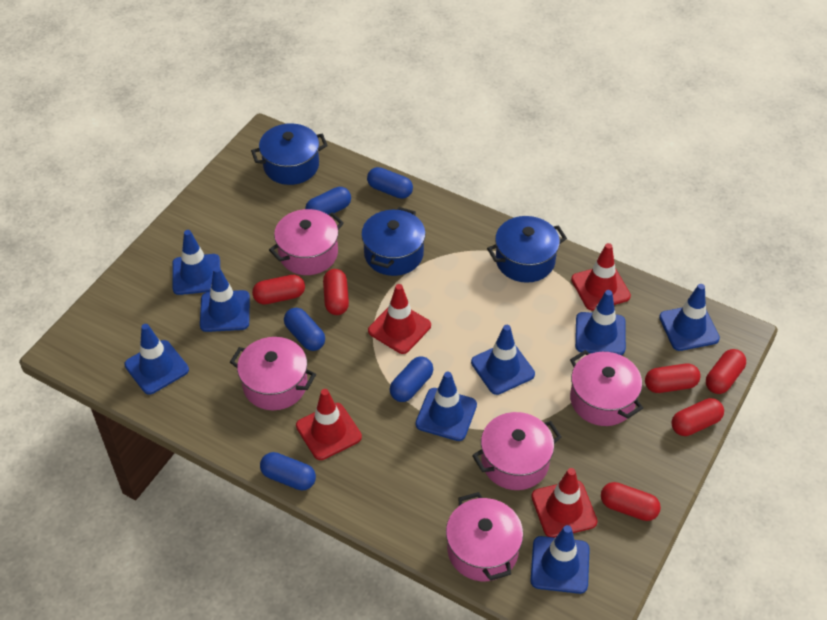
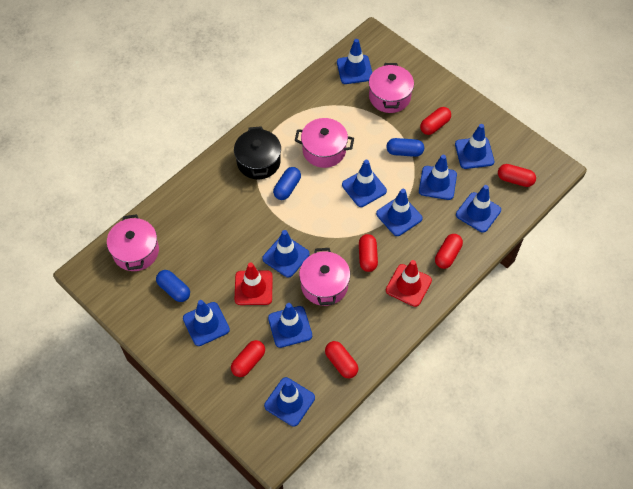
black pot: none = 0 -> [234,126,281,179] = 1
blue capsule: [260,452,316,491] [284,308,325,351] [305,187,351,214] [367,167,413,199] [390,356,433,402] = 5 -> [156,270,190,302] [273,167,301,200] [387,138,424,157] = 3
blue pot: [251,124,328,185] [361,207,426,276] [487,216,567,283] = 3 -> none = 0
blue traffic cone: [124,324,189,395] [172,230,220,295] [200,267,250,332] [415,372,477,441] [471,325,535,395] [530,525,590,594] [575,290,626,355] [659,284,720,351] = 8 -> [183,300,230,346] [262,230,310,278] [264,377,315,426] [268,303,312,348] [337,39,372,84] [342,160,387,207] [376,189,423,236] [419,155,457,200] [455,124,494,169] [456,185,501,233] = 10
pink pot: [230,337,316,410] [269,209,344,275] [446,492,523,581] [472,412,562,490] [570,350,643,426] = 5 -> [107,214,159,271] [295,118,354,168] [299,248,350,306] [369,63,414,113] = 4
red traffic cone: [296,389,362,460] [368,284,431,354] [531,468,598,538] [571,243,631,311] = 4 -> [235,263,273,305] [386,260,432,307] = 2

